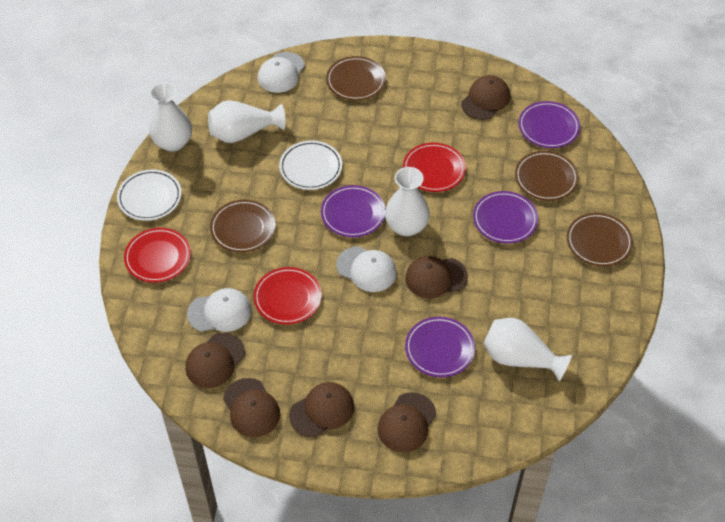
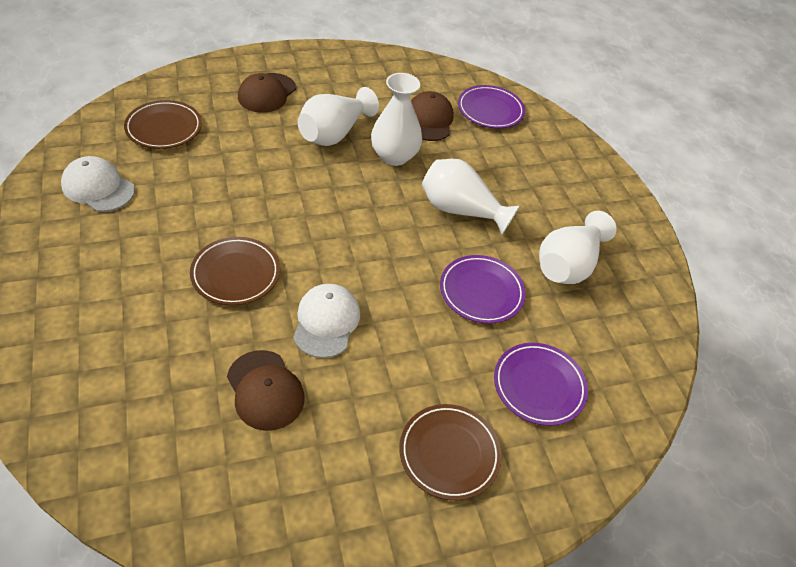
brown cap: [185,333,245,388] [223,378,280,437] [289,382,354,437] [378,392,436,452] [405,256,468,298] [461,75,510,120] = 6 -> [227,350,305,431] [238,73,296,113] [411,91,454,141] = 3
brown plate: [210,199,276,253] [326,56,386,101] [515,151,579,201] [567,213,633,267] = 4 -> [124,100,202,149] [190,237,280,305] [399,404,502,500] = 3
purple plate: [321,185,385,237] [405,317,475,377] [473,191,538,244] [518,101,580,148] = 4 -> [440,255,526,324] [458,85,525,129] [494,343,588,426] = 3
red plate: [124,228,191,283] [254,267,322,325] [403,143,466,192] = 3 -> none = 0
white cap: [187,288,252,332] [258,52,305,93] [336,246,397,292] = 3 -> [61,156,135,212] [293,284,360,358] = 2
white plate: [117,169,181,221] [279,141,342,190] = 2 -> none = 0

